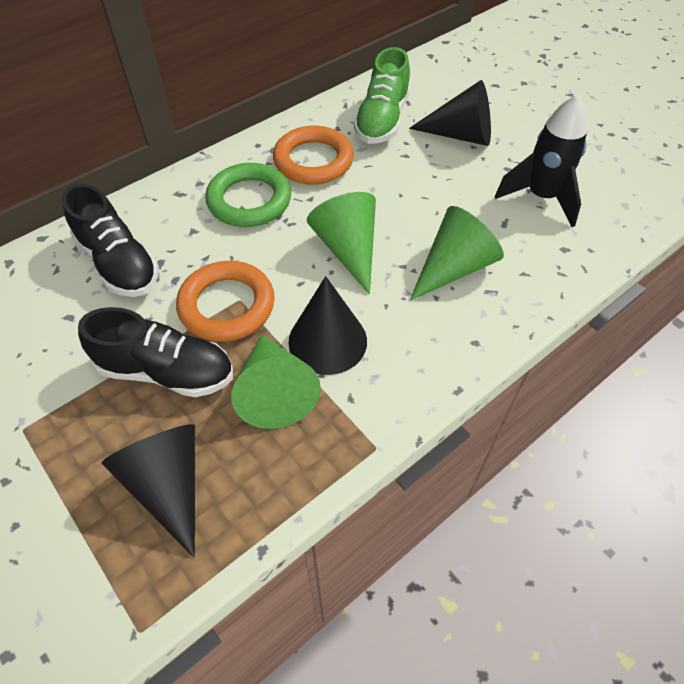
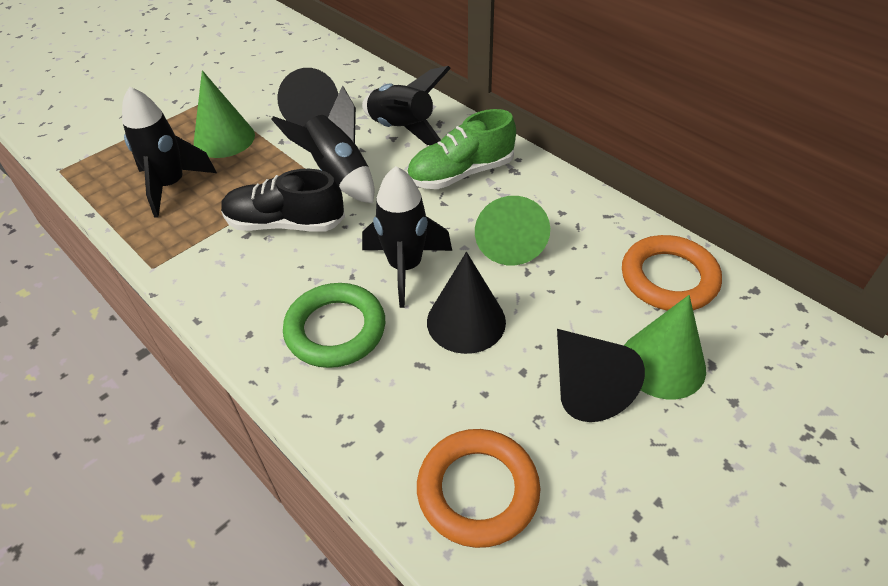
black rocket: [495,95,588,227] = 1 -> [122,86,217,218] [271,85,374,203] [362,66,451,145] [362,166,452,308] = 4
black shoe: [62,184,159,297] [78,307,233,397] = 2 -> [221,169,345,232] = 1

